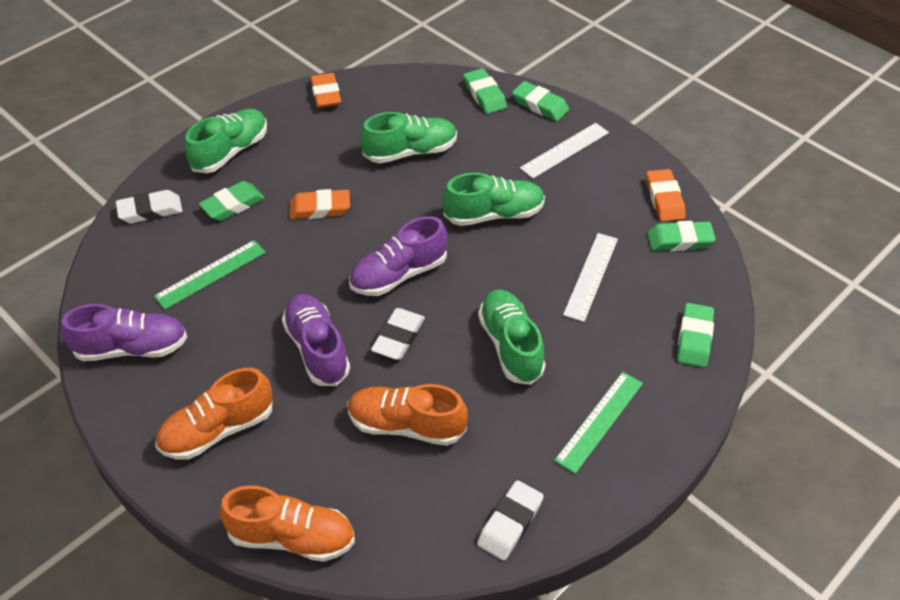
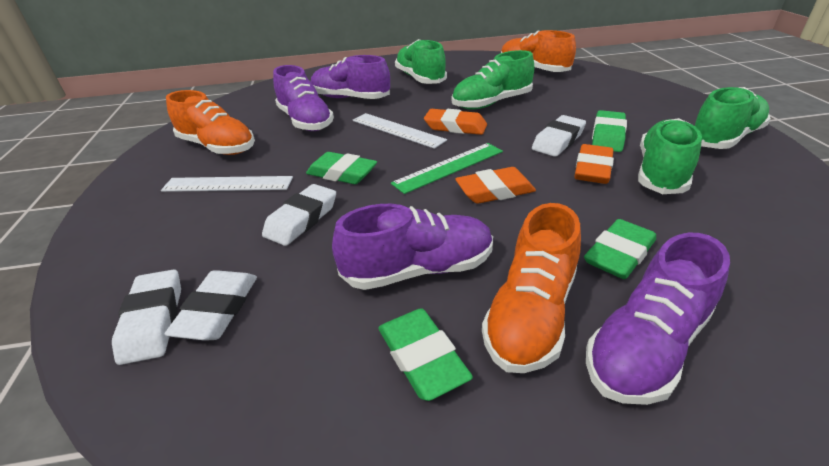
green eraser: [199,181,265,221] [463,68,507,114] [512,81,569,121] [647,221,716,251] [677,303,714,367] = 5 -> [306,152,377,184] [378,308,473,401] [584,219,656,279] [592,110,627,152] = 4
green ruler: [154,240,266,310] [554,372,643,474] = 2 -> [391,143,503,194] = 1
purple shoe: [61,304,187,361] [282,294,350,386] [349,216,448,296] = 3 -> [273,65,334,131] [311,55,390,99] [332,204,493,290] [586,233,730,405] = 4
white eraser: [116,190,182,223] [371,308,425,360] [477,480,544,561] = 3 -> [112,269,181,365] [164,270,257,340] [262,184,336,246] [532,115,586,157] = 4

